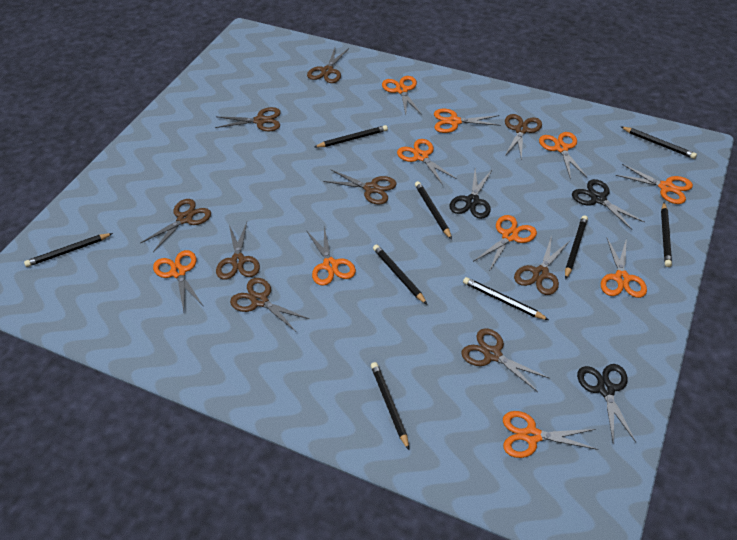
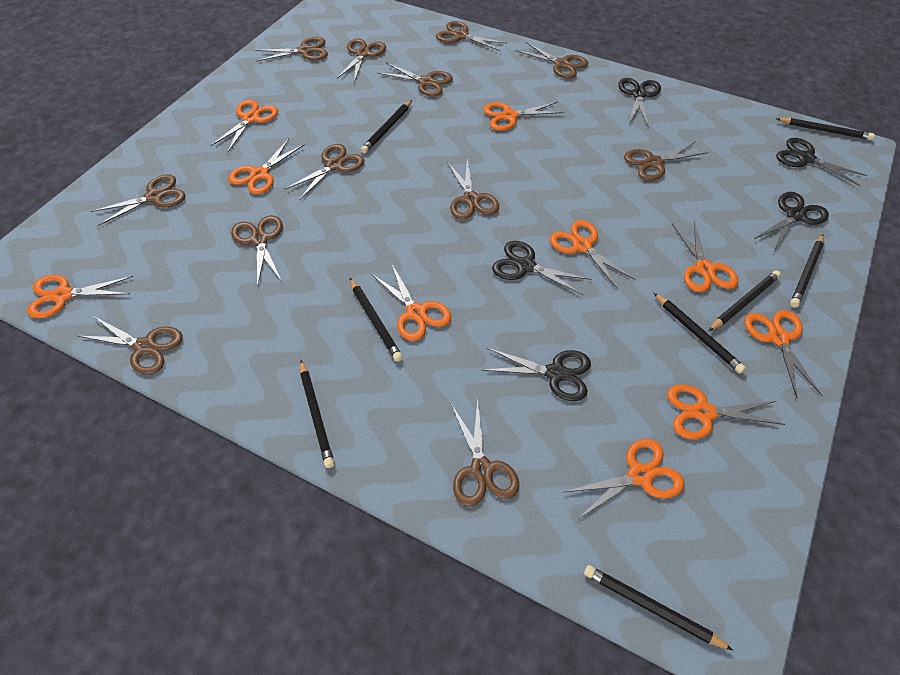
black pencil: [24,233,113,267] [314,125,388,147] [371,362,409,450] [373,244,427,304] [415,181,452,240] [463,277,549,320] [565,215,588,280] [620,126,697,159] [661,202,672,267] = 9 -> [300,360,335,468] [350,278,403,362] [361,100,412,153] [584,565,734,651] [654,293,746,374] [709,270,781,331] [776,118,875,140] [790,235,824,308] = 8
black scissors: [450,169,492,219] [572,179,644,230] [577,364,636,443] = 3 -> [483,348,591,401] [492,241,591,295] [618,78,661,127] [754,192,829,251] [776,138,867,187] = 5
brown scissors: [141,199,211,252] [215,107,281,131] [216,222,260,280] [230,278,309,332] [307,48,349,83] [323,169,397,204] [461,329,549,392] [505,114,542,161] [514,235,570,295] = 9 -> [78,316,183,375] [91,174,186,226] [231,215,283,287] [255,37,328,61] [284,144,365,200] [337,38,386,82] [377,63,453,97] [436,21,508,51] [447,159,499,220] [451,399,519,507] [516,42,588,79] [624,141,709,181] = 12

